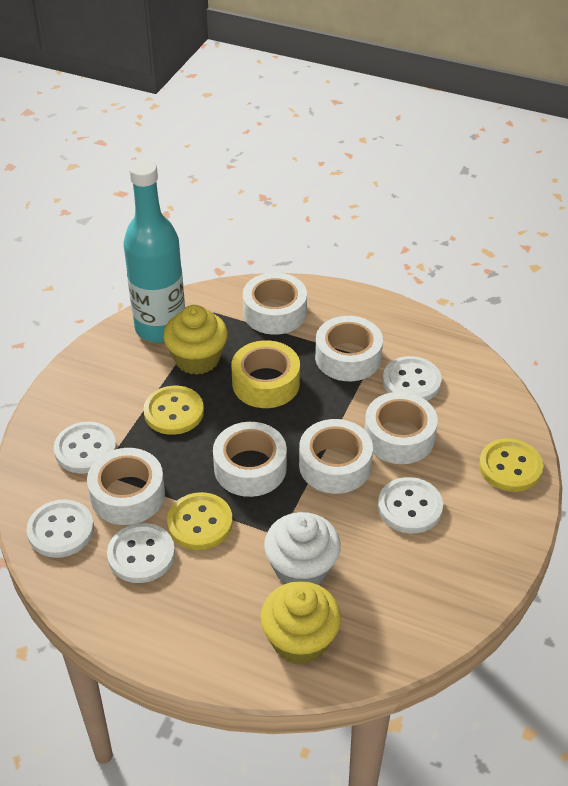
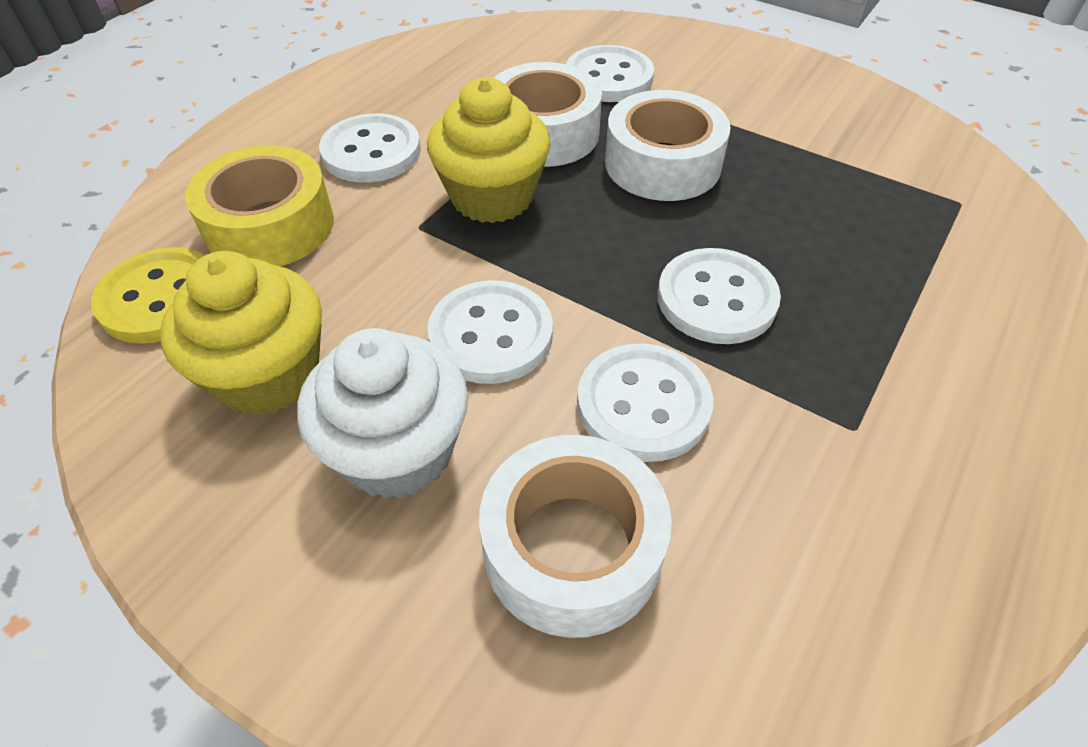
turquoise bottle: [124,159,185,343] = 1 -> none = 0
white tape: [87,448,165,525] [213,422,287,497] [243,272,307,335] [299,419,373,494] [315,316,383,381] [365,392,438,464] = 6 -> [479,435,672,638] [494,62,602,167] [605,90,731,201] = 3
yellow button: [143,386,204,435] [167,492,233,550] [479,438,543,492] = 3 -> [91,247,205,344] = 1

